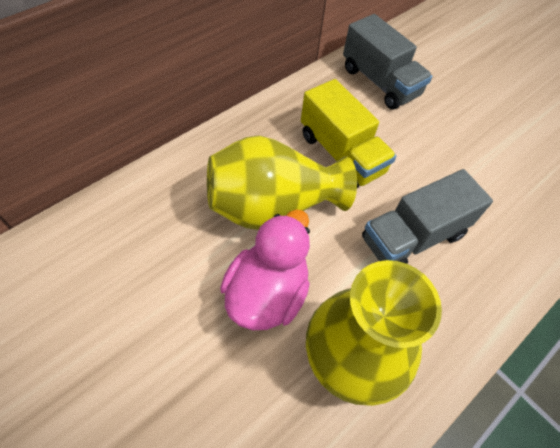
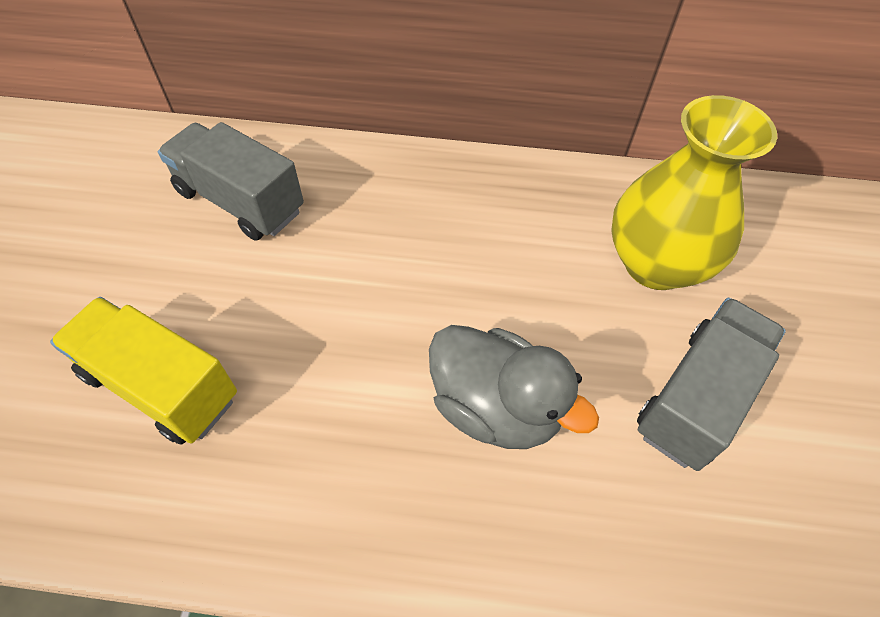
grey duck: none = 0 -> [429,325,599,449] = 1
pink duck: [220,209,310,330] = 1 -> none = 0
yellow vase: [207,135,357,230] [306,260,442,406] = 2 -> [611,95,777,290] = 1

